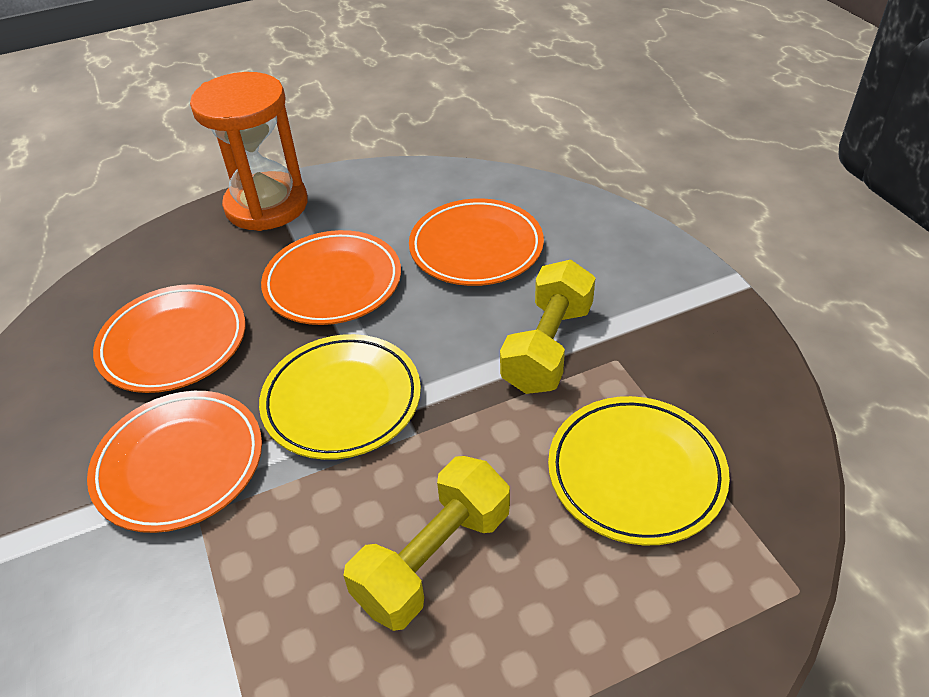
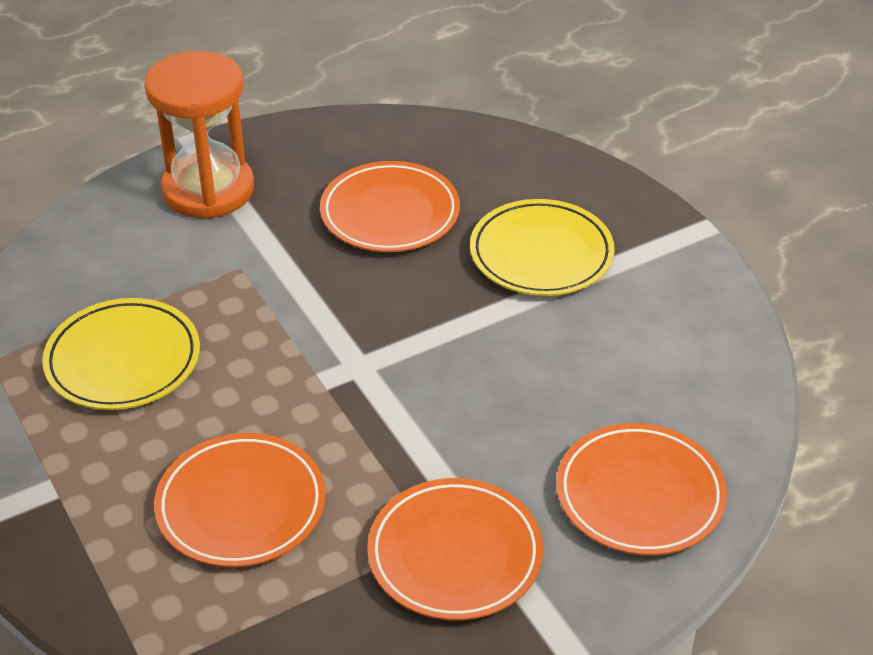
yellow dumbbell: [343,456,510,631] [500,260,595,394] = 2 -> none = 0

